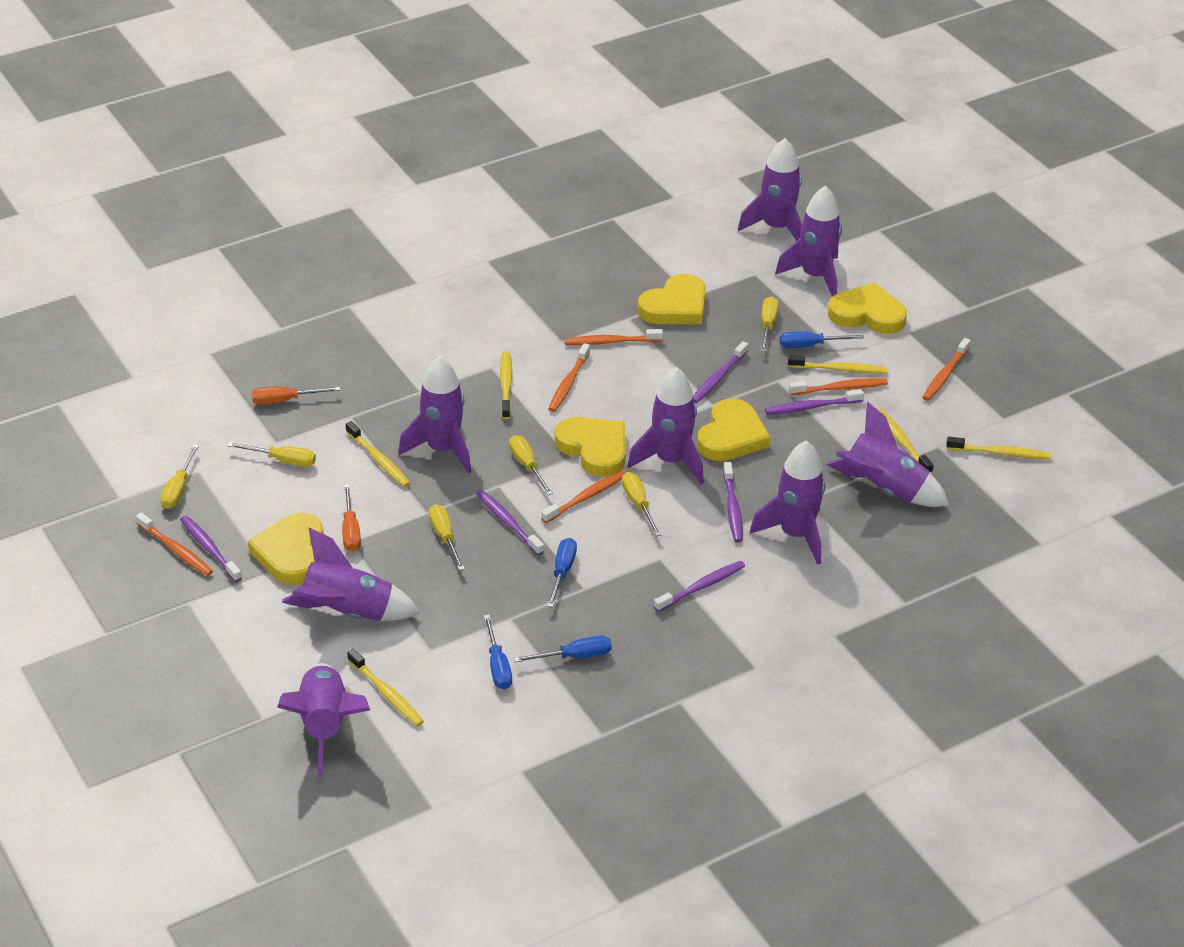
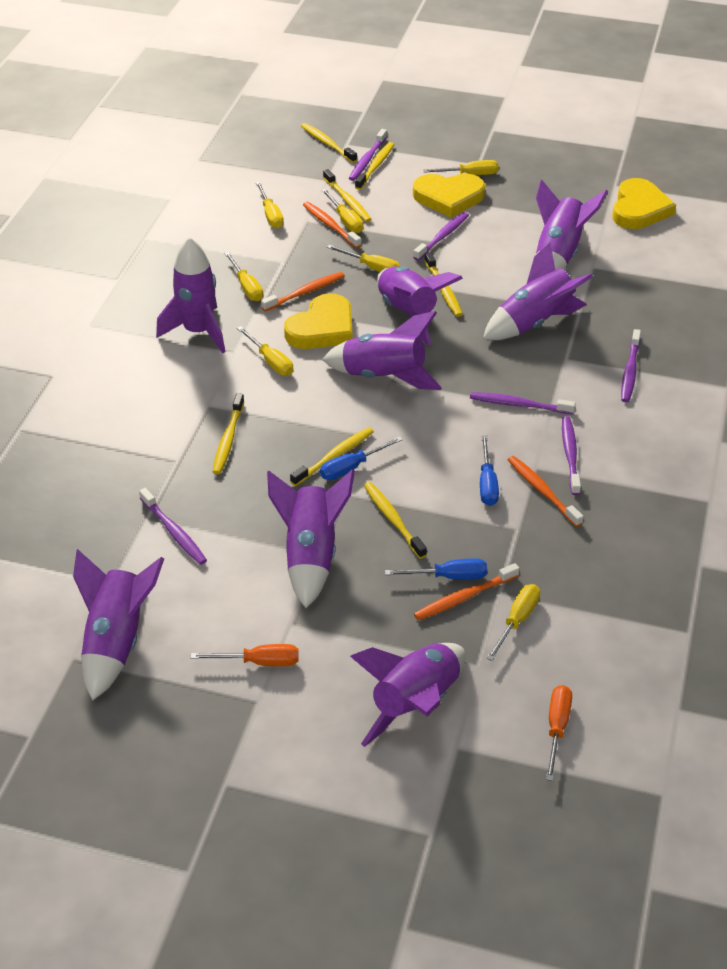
blue screwdriver: [484,615,512,690] [514,636,612,662] [547,538,577,608] [780,331,864,348] = 4 -> [320,436,403,480] [385,558,487,580] [480,435,499,506] = 3
orange toothbrush: [136,512,213,576] [541,471,625,523] [548,343,590,412] [564,329,663,345] [789,378,888,395] [922,338,971,401] = 6 -> [261,272,345,311] [303,202,361,248] [414,563,520,620] [508,456,584,527] = 4
yellow heart: [248,513,323,585] [554,417,626,477] [637,274,706,324] [697,398,770,461] [828,282,907,334] = 5 -> [284,293,353,349] [413,174,485,217] [612,178,676,229] = 3
yellow screwdriver: [160,445,199,509] [227,442,316,467] [429,504,465,571] [509,435,553,495] [622,472,661,536] [760,296,779,352] = 6 -> [224,252,263,301] [237,326,293,376] [256,182,284,228] [321,189,363,233] [327,245,401,272] [423,160,499,175] [486,584,540,661] = 7
yellow toothbrush: [346,421,410,487] [347,649,424,726] [500,351,512,419] [788,355,888,374] [877,408,934,473] [946,437,1051,459] = 6 -> [213,393,244,474] [290,427,374,486] [301,123,357,163] [323,169,372,222] [355,142,394,190] [364,482,427,559] [424,252,463,317] = 7

